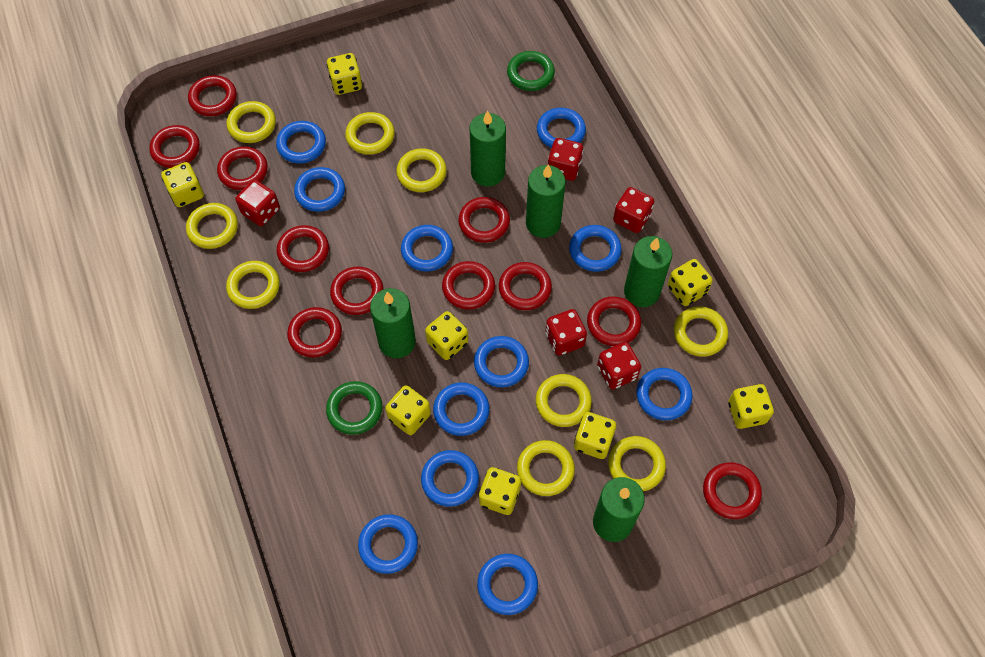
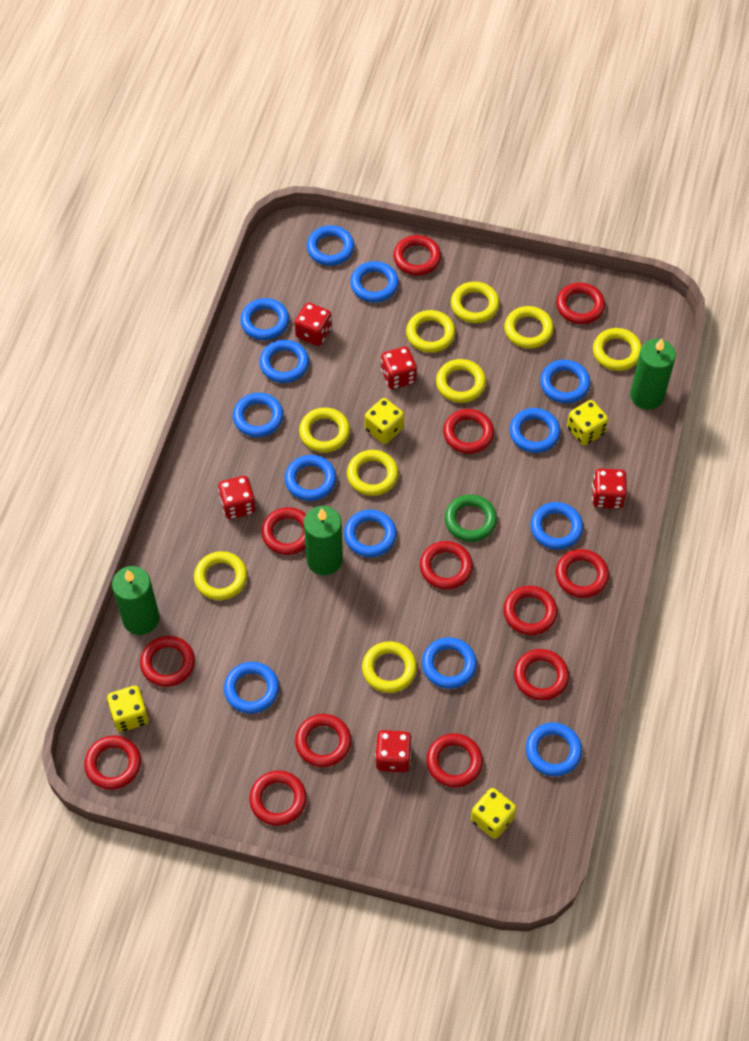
blue ring: [276,121,326,164] [294,167,345,212] [358,514,418,574] [401,225,453,272] [421,450,479,507] [433,382,490,436] [474,336,529,387] [477,554,538,615] [537,108,586,148] [569,225,622,272] [636,368,692,421] = 11 -> [224,662,279,714] [233,393,284,437] [240,298,289,340] [259,340,309,383] [285,455,337,501] [307,225,354,266] [344,510,397,557] [350,261,399,303] [422,637,477,689] [510,408,561,453] [526,723,582,776] [531,502,583,550] [540,360,591,403] = 13
green candle: [370,288,416,358] [470,110,506,187] [526,165,566,238] [593,477,645,542] [624,236,672,307] = 5 -> [112,566,160,635] [304,506,343,575] [630,338,676,410] = 3
green ring: [326,381,382,435] [507,51,555,91] = 2 -> [445,494,497,542] = 1
red ring: [149,125,200,168] [188,75,237,116] [217,146,268,190] [277,225,329,272] [287,307,342,357] [330,266,384,315] [442,261,495,309] [458,197,510,243] [499,262,552,310] [587,296,641,346] [703,462,762,519] = 11 -> [84,736,141,790] [140,636,195,687] [249,771,307,826] [261,507,306,555] [295,714,351,767] [393,235,441,276] [420,541,473,590] [426,733,483,788] [443,409,494,454] [503,585,558,635] [514,649,569,701] [555,549,609,598] [556,283,605,324] = 13
yellow dice: [161,162,204,207] [327,53,362,95] [385,385,431,435] [425,311,468,360] [479,467,521,515] [574,412,616,459] [668,259,713,306] [728,384,774,429] = 8 -> [107,686,149,732] [365,398,404,444] [471,788,517,839] [567,400,609,445] = 4

